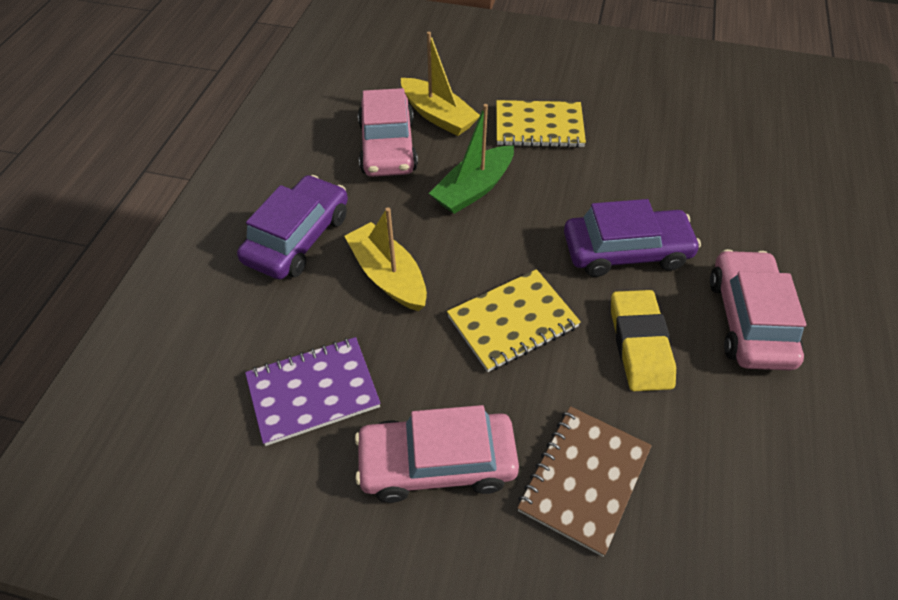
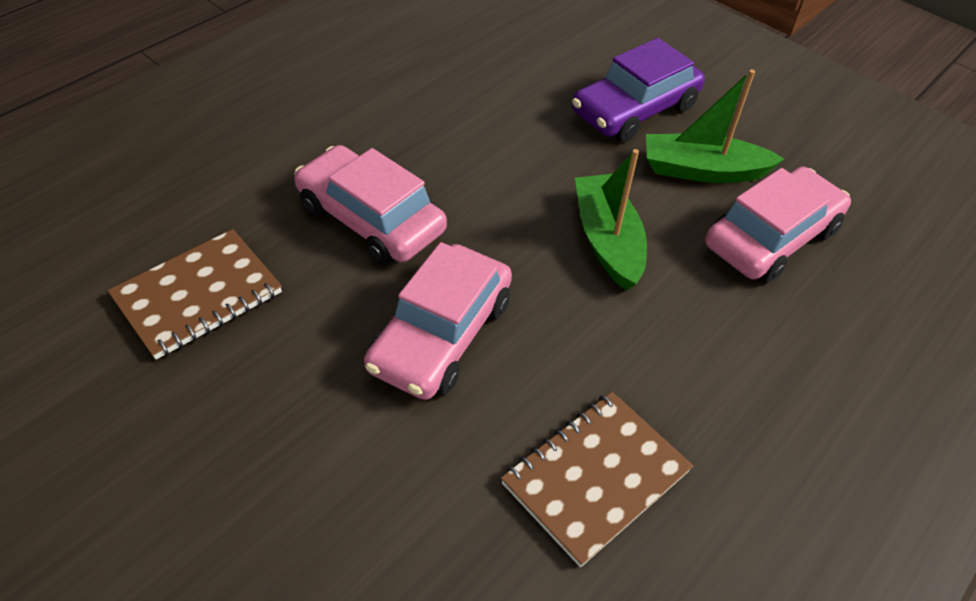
brown notebook: [517,406,652,557] = 1 -> [107,229,282,360] [501,392,693,567] = 2
green boat: [429,104,514,214] = 1 -> [575,149,647,291] [646,69,784,183] = 2
purple car: [237,175,348,279] [564,199,701,277] = 2 -> [572,38,705,142] = 1
purple notebook: [245,337,381,446] = 1 -> none = 0
yellow boat: [344,207,427,311] [401,32,480,136] = 2 -> none = 0
yellow eraser: [611,290,676,391] = 1 -> none = 0
yellow notebook: [447,269,581,372] [496,100,586,148] = 2 -> none = 0

